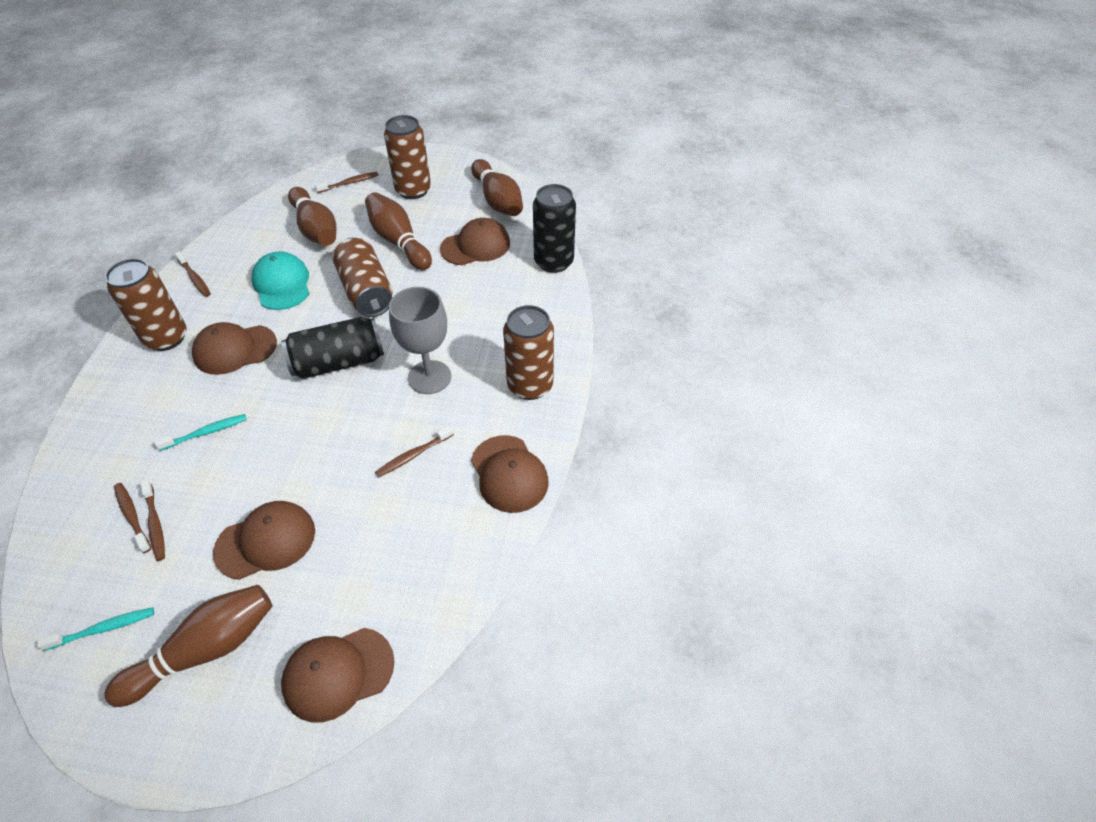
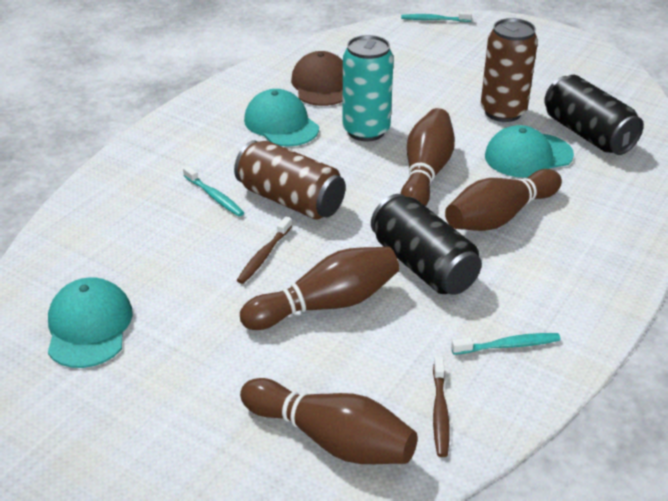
brown can: [105,258,186,351] [332,237,393,317] [384,115,431,199] [503,305,554,400] = 4 -> [234,140,346,220] [481,18,538,122] = 2
brown cap: [192,322,277,375] [213,501,315,580] [281,628,394,722] [440,218,510,265] [471,435,549,513] = 5 -> [291,51,343,106] = 1
brown toothbrush: [114,483,151,553] [140,480,165,561] [175,251,211,297] [315,172,378,193] [375,425,454,478] = 5 -> [237,217,292,284] [433,357,449,457] = 2
grey goblet: [389,287,451,394] = 1 -> none = 0
turquoise can: none = 0 -> [342,35,394,141] = 1
turquoise cap: [251,252,310,310] = 1 -> [48,277,133,368] [244,89,319,147] [485,125,574,177] = 3
turquoise toothbrush: [37,607,154,651] [155,414,247,451] = 2 -> [183,166,244,217] [401,12,472,22] [451,333,560,355] = 3

